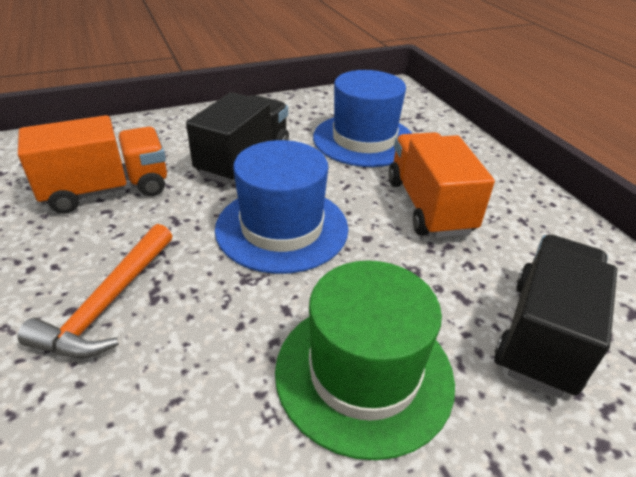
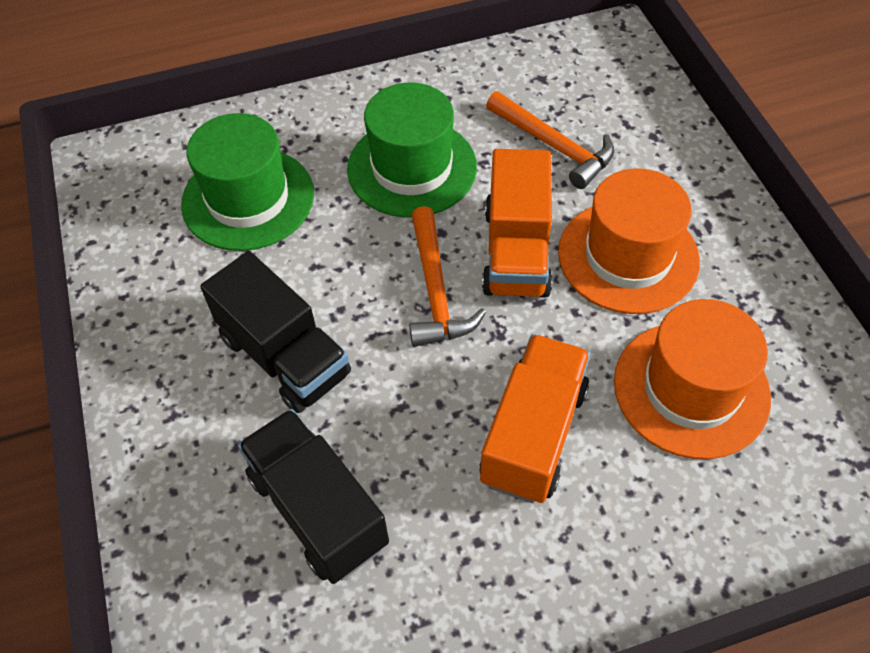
blue hat: [215,140,348,274] [313,70,412,167] = 2 -> none = 0
green hat: [275,261,455,460] = 1 -> [181,113,314,251] [347,83,477,218] = 2
orange hammer: [18,224,172,358] = 1 -> [409,206,486,347] [486,91,614,189] = 2
orange hat: none = 0 -> [558,168,700,314] [614,299,771,459] = 2

